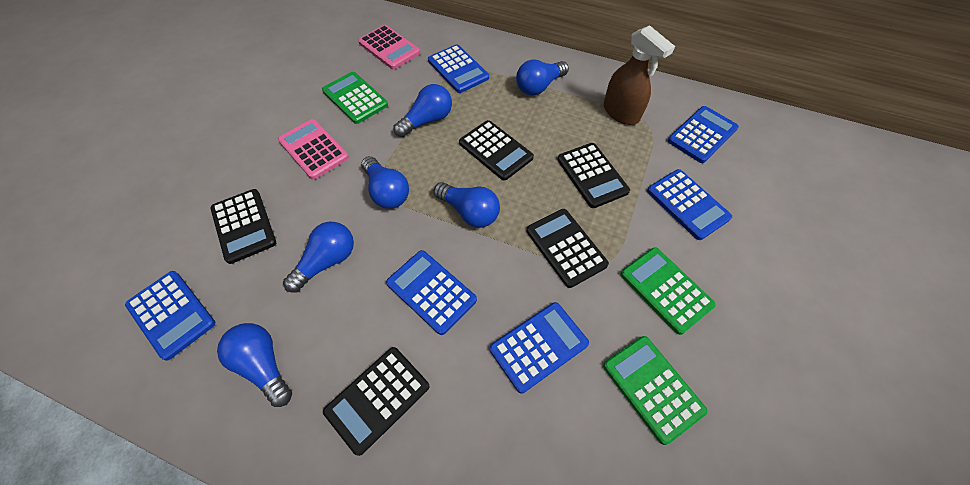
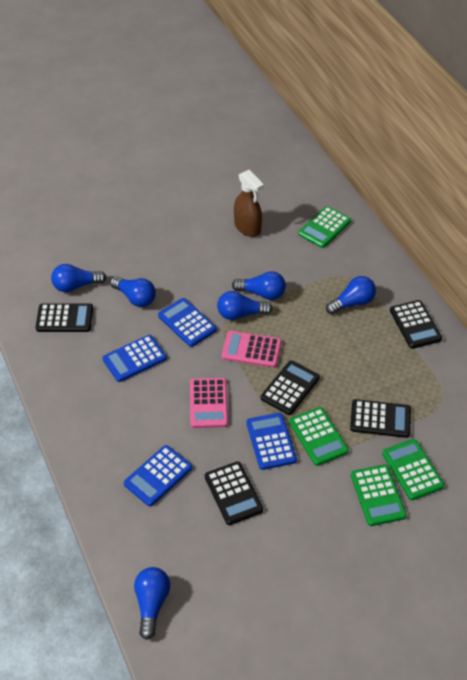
blue calculator: [125,271,215,361] [386,250,477,335] [428,44,489,93] [490,302,589,393] [647,169,732,240] [668,106,739,163] = 6 -> [102,335,167,382] [124,445,192,506] [158,298,217,347] [246,413,297,470] = 4
green calculator: [322,72,388,124] [603,336,707,445] [621,247,716,335] = 3 -> [289,407,349,466] [298,206,351,248] [351,465,407,526] [382,439,444,500] = 4

